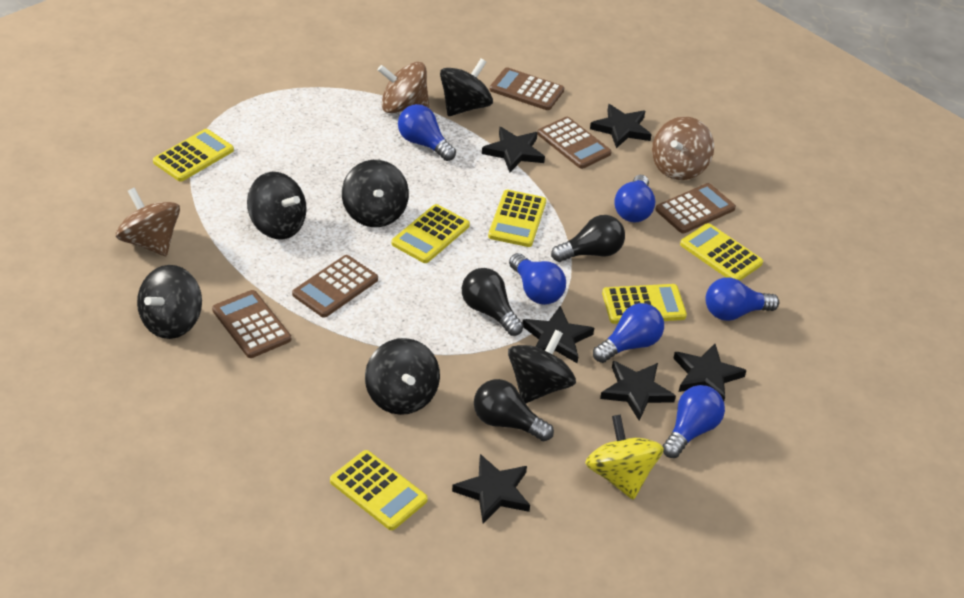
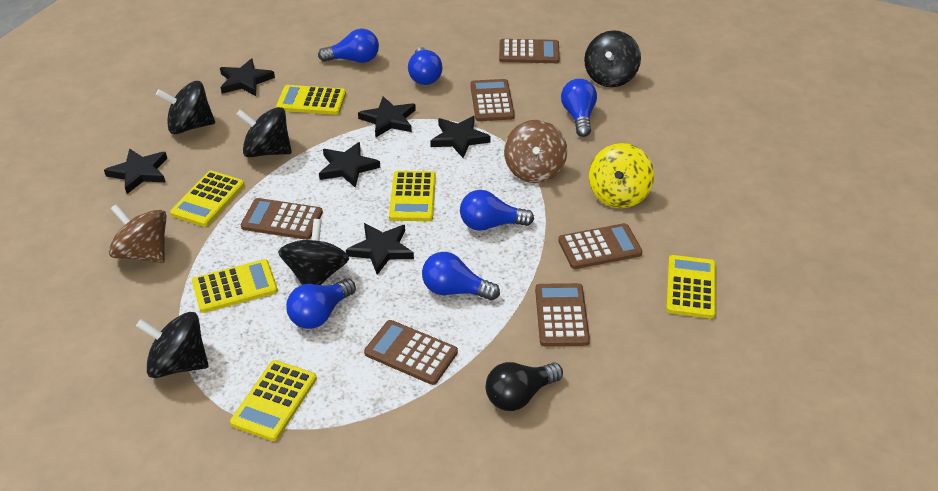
black light bulb: [462,268,524,336] [474,379,554,441] [551,215,625,262] = 3 -> [486,362,563,411] = 1
black spinning top: [137,265,202,339] [247,172,307,239] [342,160,409,227] [365,338,440,415] [440,58,493,116] [508,330,576,403] = 6 -> [136,312,208,378] [156,81,215,134] [236,107,292,158] [278,219,349,285] [584,30,641,87] = 5
brown calculator: [212,290,291,358] [292,255,378,318] [490,67,564,110] [538,117,611,169] [655,183,736,233] = 5 -> [241,198,323,240] [364,320,458,385] [470,79,515,121] [499,39,560,63] [535,283,590,346] [558,223,642,269] = 6
brown spinning top: [116,187,180,256] [378,62,429,113] [652,117,714,180] = 3 -> [109,204,166,263] [504,120,567,183] = 2

